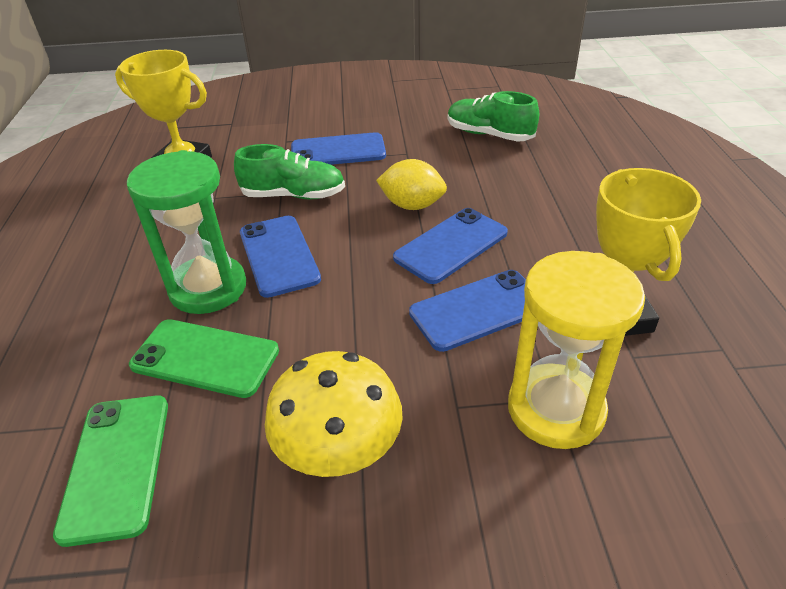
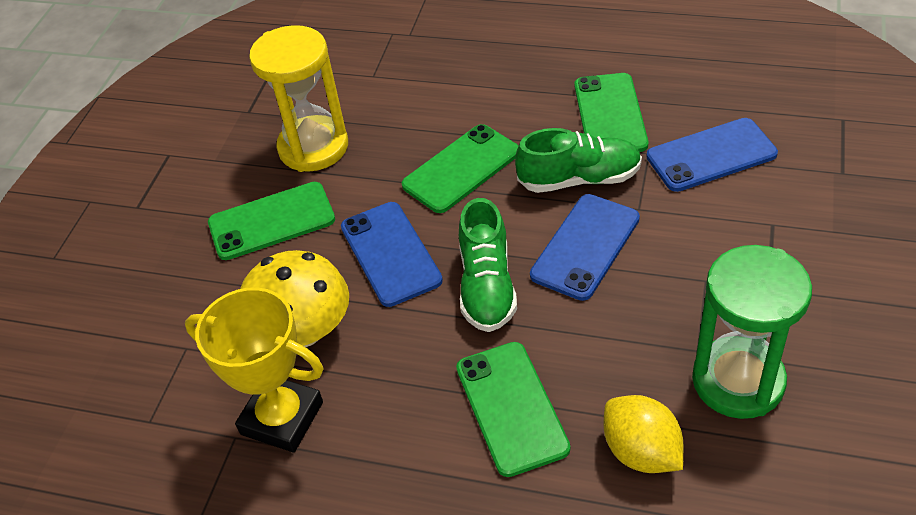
blue phone: [240,216,321,298] [291,132,386,165] [393,208,508,284] [409,270,526,352] = 4 -> [341,202,443,307] [530,194,640,301] [646,118,778,192] = 3
green phone: [53,395,168,547] [129,319,279,398] = 2 -> [208,182,335,260] [402,124,519,213] [456,342,570,477] [575,73,648,152] = 4
yellow trophy: [115,50,212,158] [596,168,701,336] = 2 -> [185,288,323,453] = 1

